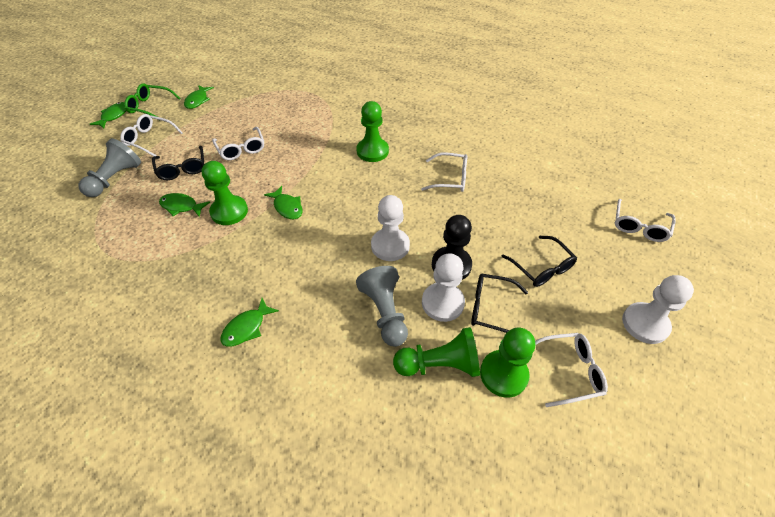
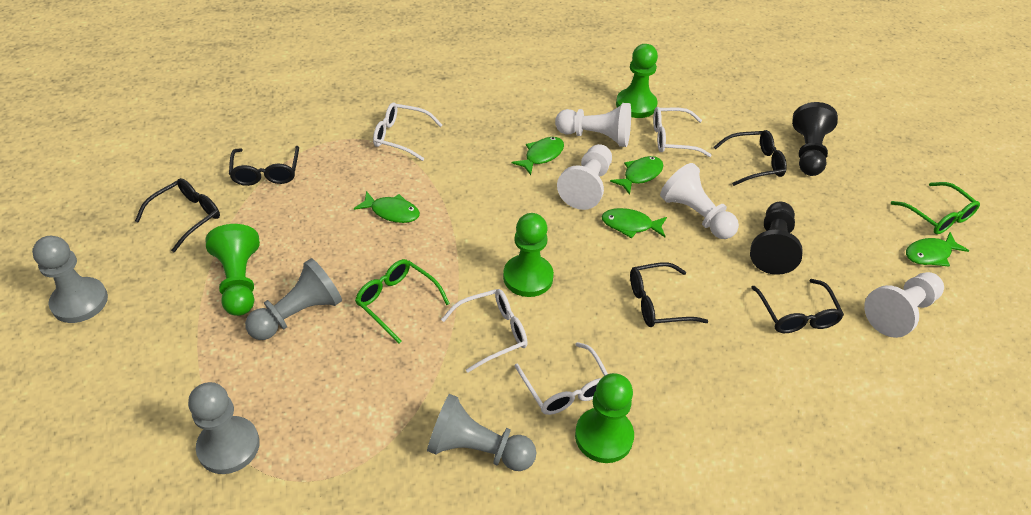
black glasses: [152,146,204,180] [471,274,528,333] [501,236,577,287] = 3 -> [135,178,220,252] [229,146,299,186] [630,262,708,327] [714,130,787,186] [751,279,844,333] = 5
black pawn: [432,215,472,280] = 1 -> [750,202,803,275] [792,102,838,176] = 2
green glasses: [124,83,181,121] = 1 -> [355,259,450,344] [891,182,980,234] = 2
grey pawn: [79,138,141,197] [356,266,408,347] = 2 -> [32,236,108,323] [188,382,260,474] [245,258,342,340] [427,394,537,471] = 4
white glasses: [120,114,183,156] [212,127,264,160] [421,152,467,192] [535,333,608,407] [615,199,676,242] = 5 -> [373,102,442,161] [441,289,528,373] [515,342,608,415] [653,107,711,157] = 4
white pawn: [371,195,410,261] [422,253,465,322] [622,275,694,344] = 3 -> [555,103,631,147] [557,144,612,210] [660,163,739,239] [864,272,944,338] = 4

